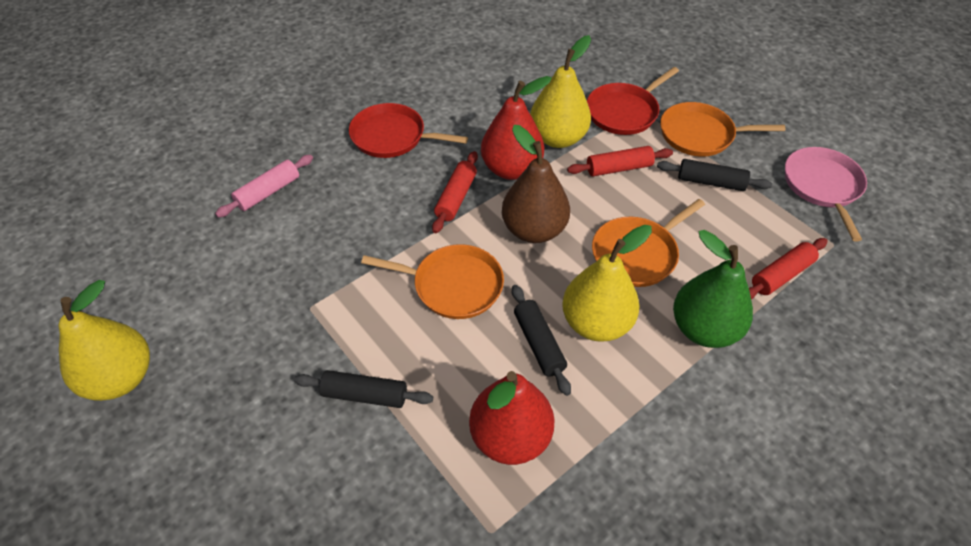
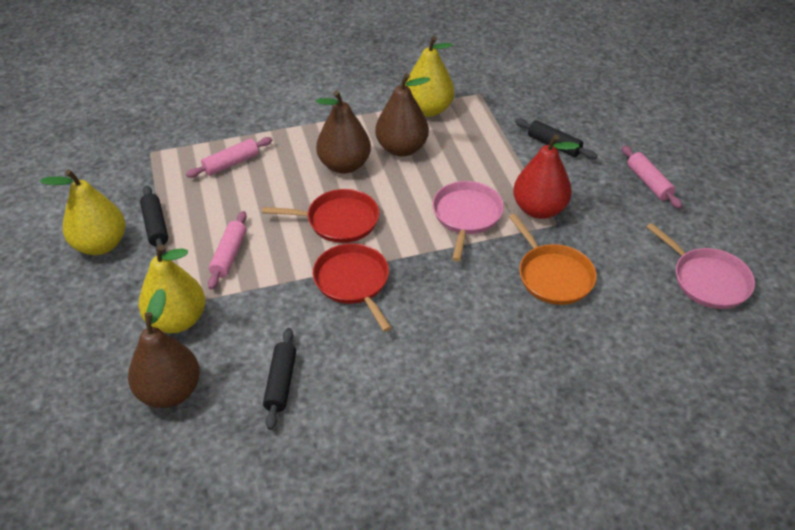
brown pear: [502,125,570,243] = 1 -> [128,289,200,408] [316,90,371,174] [375,73,430,156] = 3
green pear: [673,230,753,348] = 1 -> none = 0
orange pan: [361,244,504,319] [592,199,705,287] [660,102,785,157] = 3 -> [509,214,597,305] = 1
pink pan: [785,147,867,242] = 1 -> [432,181,504,261] [647,223,755,309] = 2
pink rolling pin: [215,155,313,217] = 1 -> [186,137,272,178] [208,211,247,290] [622,146,682,209] = 3
red pear: [469,371,555,465] [481,76,552,180] = 2 -> [513,134,579,219] = 1
red rolling pin: [432,151,478,233] [567,146,673,176] [749,238,828,299] = 3 -> none = 0

